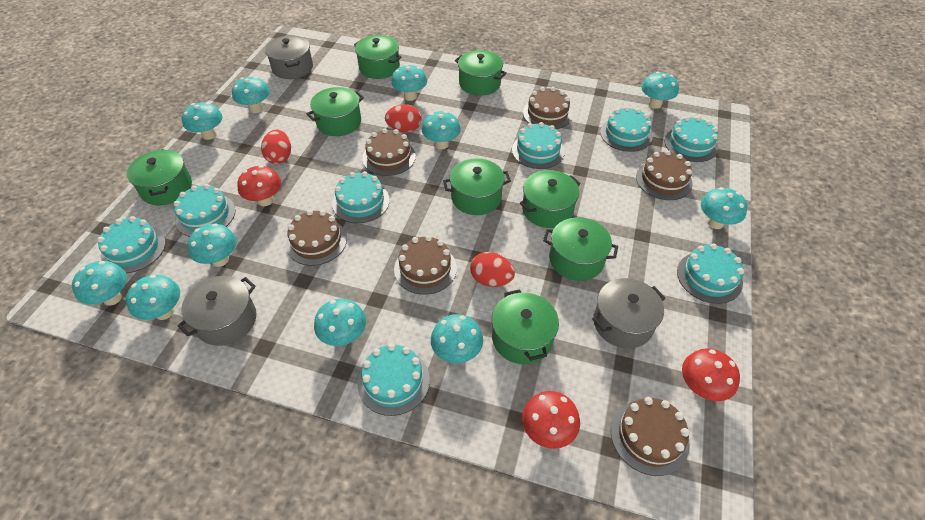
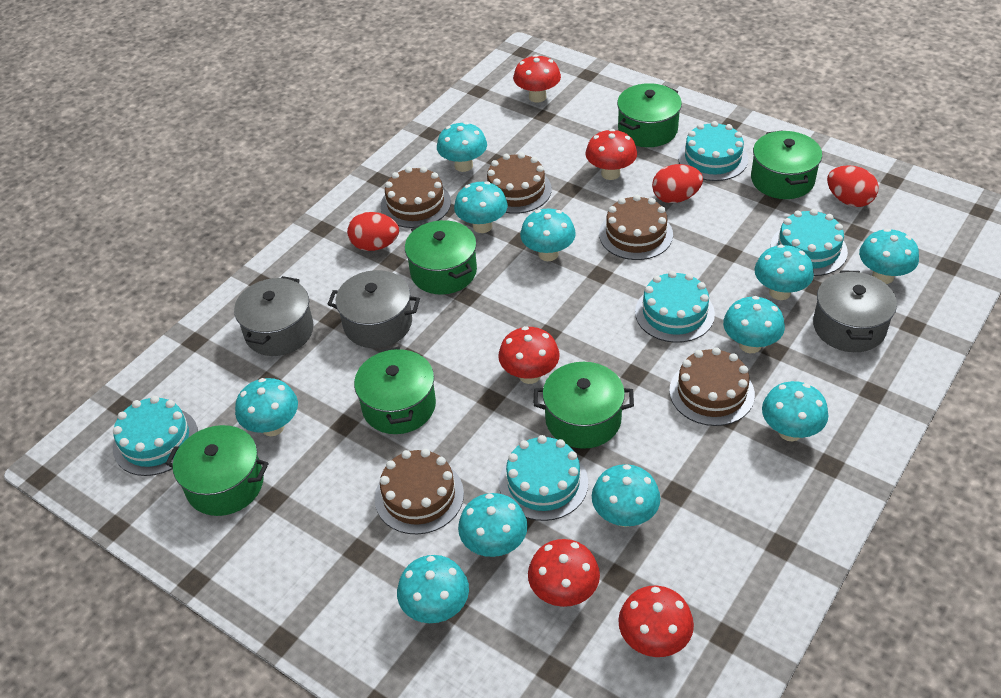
brown cake: [286,210,347,266] [362,128,416,176] [394,235,457,295] [523,87,573,129] [611,397,690,476] [636,150,693,200] = 6 -> [375,449,464,534] [381,167,451,228] [485,152,552,214] [599,195,673,260] [669,347,755,426] = 5
green pot: [127,149,192,206] [306,87,364,136] [354,35,402,79] [443,158,511,215] [455,50,507,96] [492,289,559,364] [520,170,581,228] [543,217,618,281] = 8 -> [165,425,268,516] [354,347,436,434] [405,220,477,295] [533,362,634,449] [617,83,682,147] [751,130,822,199] = 6
red mushroom: [237,165,281,206] [522,391,580,449] [682,348,740,401] = 3 -> [498,326,559,384] [513,54,561,103] [528,539,600,607] [586,129,637,180] [618,586,694,657] = 5
turquoise cake: [97,216,166,273] [174,184,236,237] [332,171,390,223] [357,343,430,416] [512,122,565,169] [600,106,653,152] [664,116,718,162] [677,243,744,304] = 8 -> [113,396,198,476] [499,435,588,521] [635,271,715,343] [678,121,748,181] [770,209,848,276] = 5

